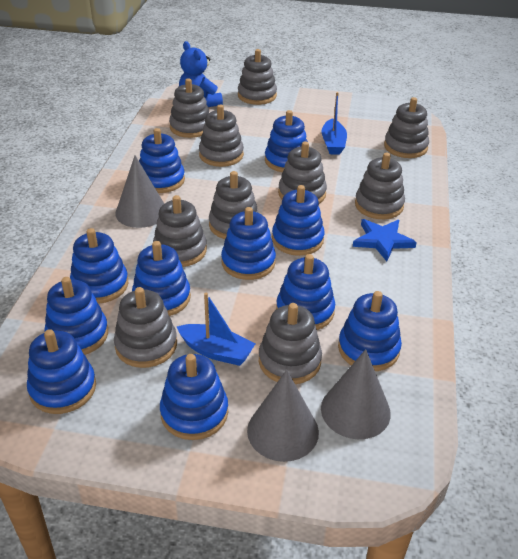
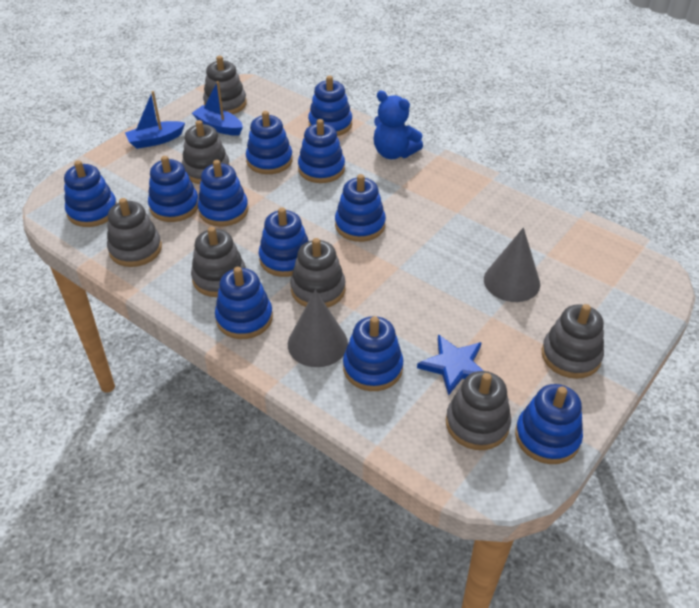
grey cone: [115,155,164,228] [247,370,319,462] [321,349,391,439] = 3 -> [288,290,348,367] [484,227,540,302] = 2
grey stacking toy: [114,287,177,368] [153,195,207,267] [169,78,209,138] [199,105,244,167] [209,171,259,239] [238,49,277,105] [259,303,322,384] [278,141,327,204] [355,152,405,219] [384,97,429,158] = 10 -> [107,198,162,267] [182,120,230,184] [191,227,246,297] [203,56,247,114] [290,238,345,307] [446,371,511,450] [542,304,604,379] = 7

